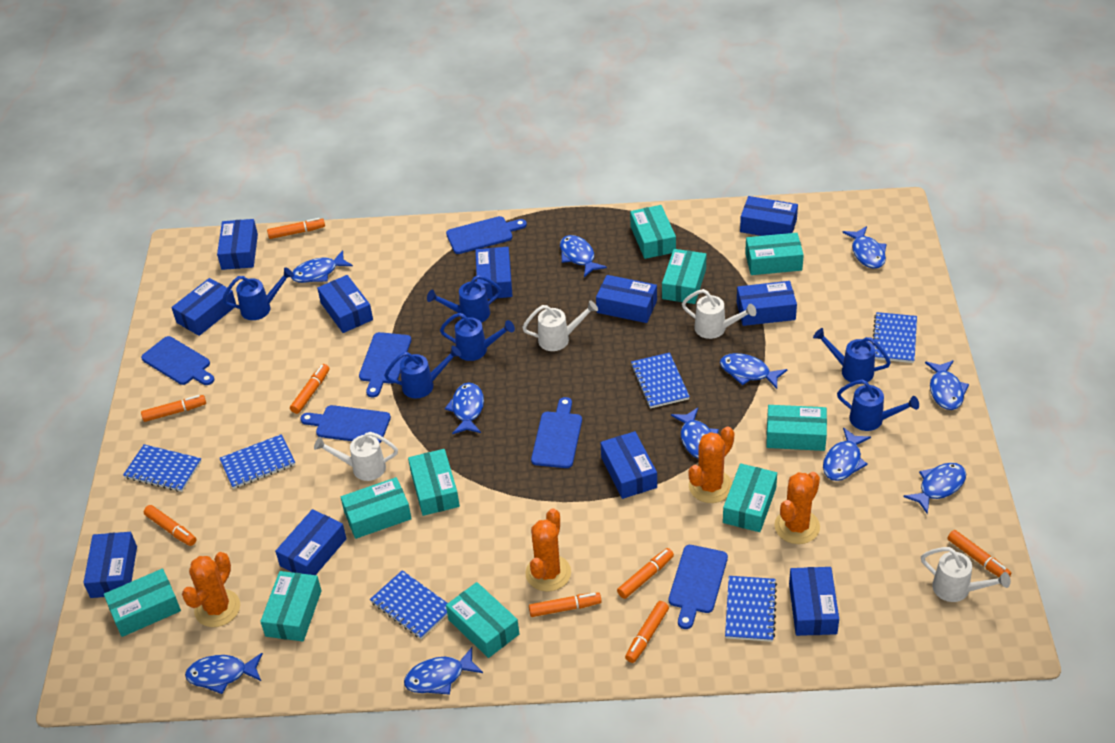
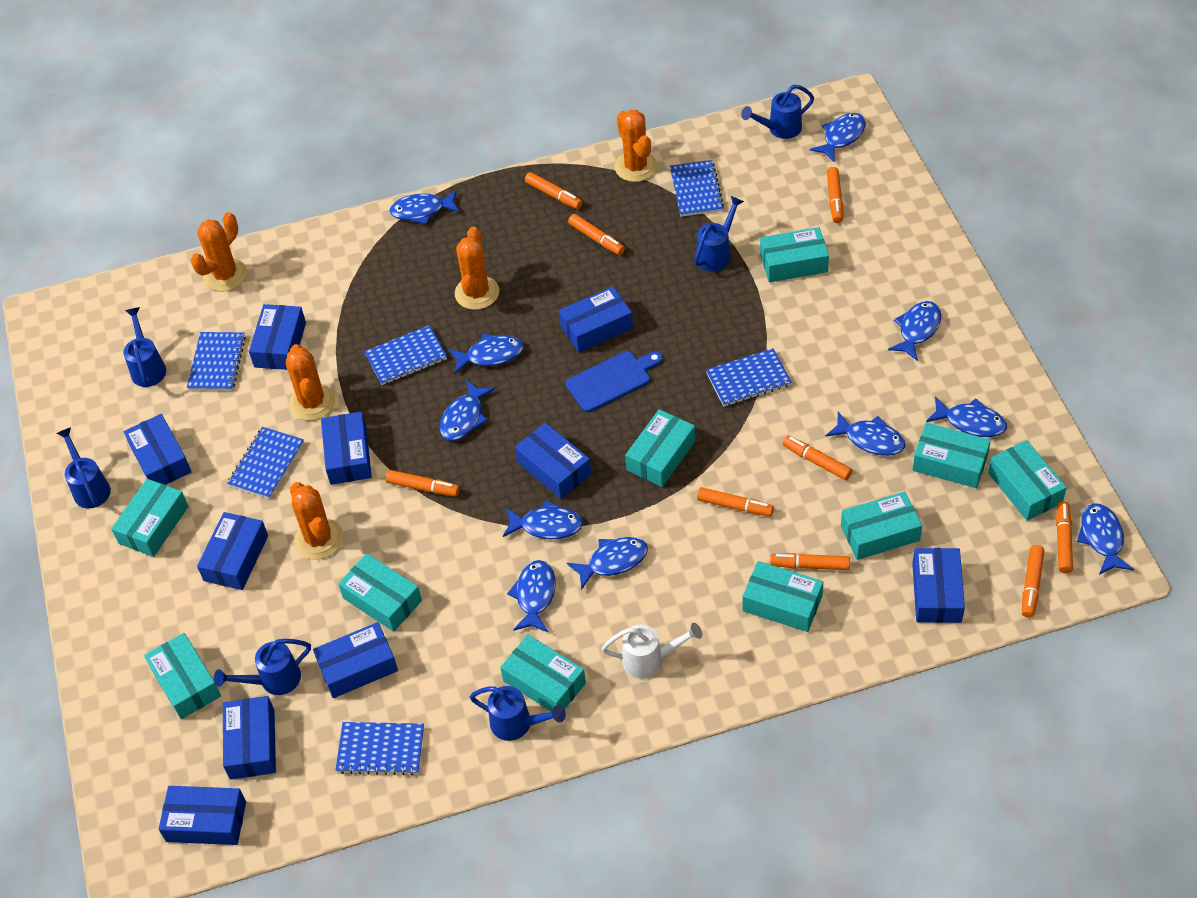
blue box: [83,532,137,598] [171,278,236,336] [217,219,258,270] [275,509,347,575] [317,275,373,333] [475,247,512,299] [596,275,657,323] [600,431,657,499] [737,281,797,326] [740,196,798,236] [789,567,839,636] = 11 -> [124,414,191,485] [159,786,246,845] [197,512,268,590] [223,696,276,779] [249,304,306,370] [313,622,398,698] [321,412,372,485] [515,423,591,499] [559,286,633,353] [912,548,965,623] = 10
blue cutting board: [141,336,214,385] [300,405,391,443] [359,332,411,398] [446,216,527,254] [531,397,582,468] [669,545,728,629] = 6 -> [566,351,663,412] = 1
orange cactus: [182,552,240,627] [525,509,571,592] [688,426,734,503] [775,472,820,544] = 4 -> [191,212,247,292] [286,344,335,421] [290,482,343,560] [455,227,499,310] [614,110,657,182] = 5
orange marker: [141,395,206,422] [144,505,196,546] [267,218,325,239] [290,364,330,414] [529,592,602,617] [617,548,674,599] [625,601,669,663] [948,530,1011,577] = 8 -> [386,470,460,496] [525,172,583,209] [568,214,625,255] [697,487,774,516] [770,553,850,570] [783,436,852,480] [827,167,843,223] [1022,545,1044,618] [1056,502,1073,573] = 9
white watering can: [314,432,398,481] [522,300,598,351] [682,289,756,339] [921,547,1011,602] = 4 -> [602,623,702,679] = 1

